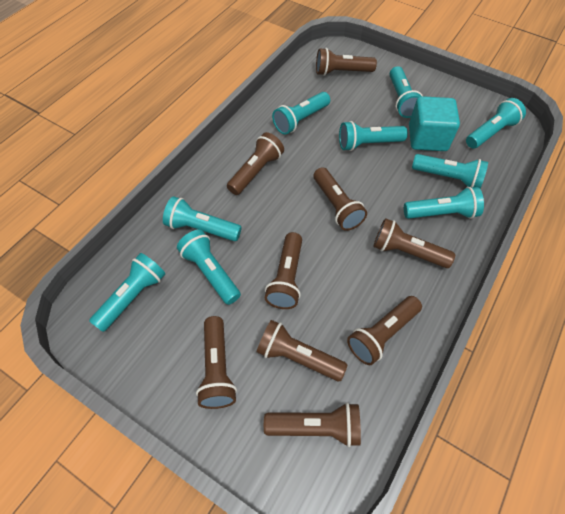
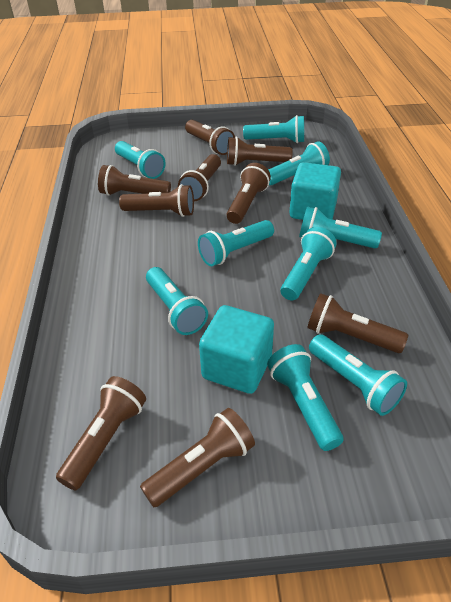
turquoise cube: [409,96,460,151] = 1 -> [199,305,274,394] [289,162,341,220] = 2

